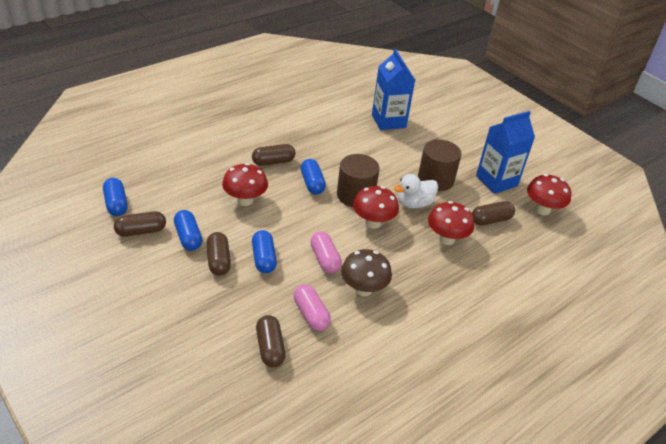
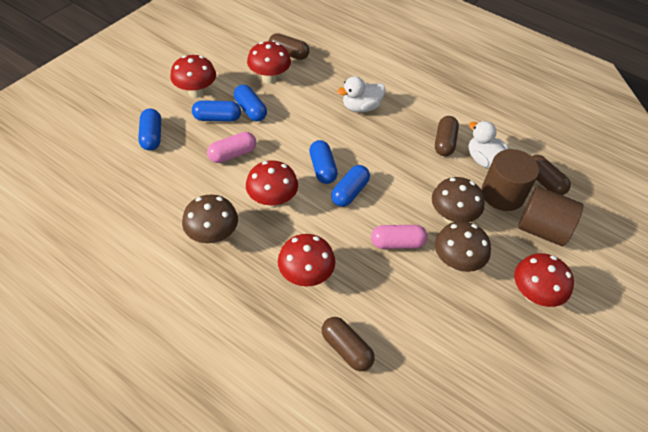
blue capsule: [103,178,128,216] [174,210,202,251] [252,230,277,273] [301,159,326,195] = 4 -> [138,109,161,151] [192,100,241,122] [234,84,267,121] [309,140,338,184] [331,165,370,207] = 5
blue carton: [372,49,415,130] [476,111,535,194] = 2 -> none = 0
brown capsule: [114,211,166,237] [206,232,231,276] [252,144,295,166] [256,315,286,368] [472,201,515,225] = 5 -> [269,33,309,60] [322,317,374,371] [435,116,459,156] [531,155,571,195] = 4
brown mushroom: [341,249,392,296] = 1 -> [182,194,238,244] [432,177,485,224] [435,221,491,272] = 3
red mushroom: [222,163,268,206] [353,186,399,229] [428,201,474,245] [527,174,571,215] = 4 -> [170,55,216,98] [246,160,298,208] [247,41,291,83] [278,234,335,287] [514,253,574,307] = 5
white duck: [394,174,438,208] = 1 -> [337,76,385,112] [469,121,509,169] = 2

